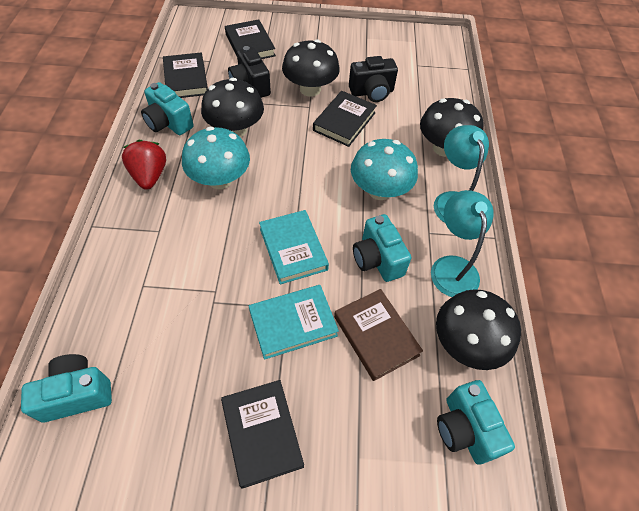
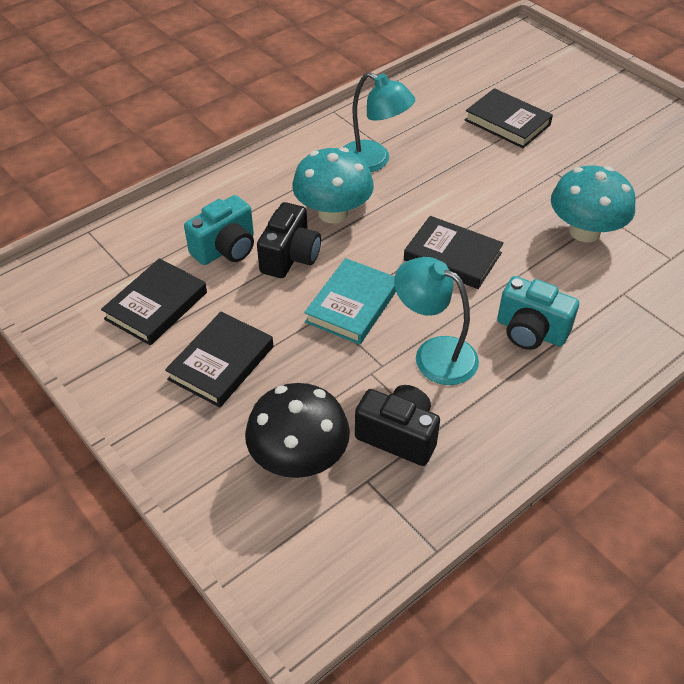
black mushroom: [201,78,264,137] [282,39,340,97] [420,98,484,157] [436,289,521,370] = 4 -> [245,383,350,478] = 1
brown book: [334,289,423,381] = 1 -> none = 0
red strawberry: [122,140,166,190] = 1 -> none = 0
turquoise book: [249,285,339,360] [259,210,329,284] = 2 -> [304,258,396,345] = 1
turquoise camera: [21,354,112,422] [141,82,194,135] [353,214,411,282] [437,380,515,465] = 4 -> [184,195,254,265] [497,276,579,350] = 2

